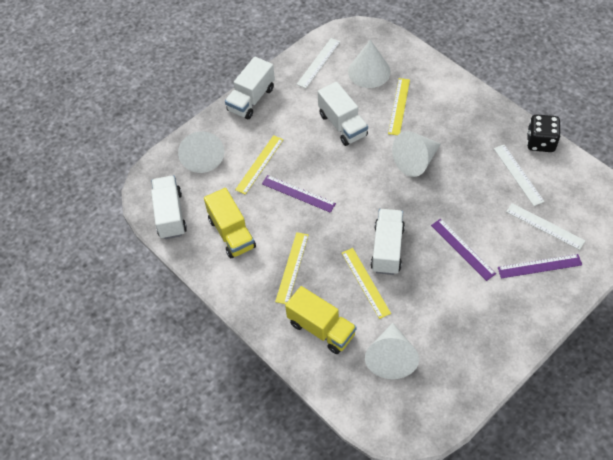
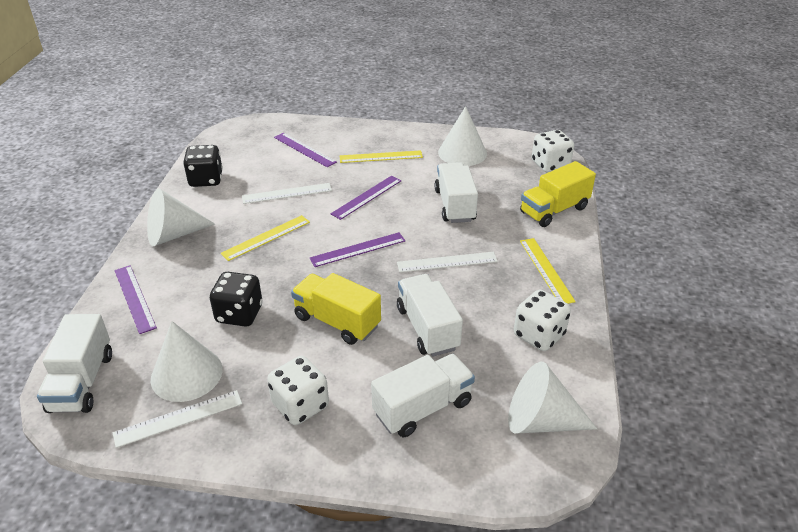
black dice: [527,114,561,152] = 1 -> [183,145,223,187] [210,272,263,327] = 2
purple ruler: [262,175,336,213] [431,219,496,281] [498,254,582,279] = 3 -> [115,265,157,334] [274,133,337,167] [310,232,405,267] [330,176,401,220] = 4
white dice: none = 0 -> [267,356,329,425] [514,290,571,351] [532,130,574,173] = 3
yellow ruler: [235,135,284,195] [275,232,309,304] [342,248,391,319] [388,78,410,135] = 4 -> [221,215,310,261] [339,150,423,163] [520,238,576,304] = 3

